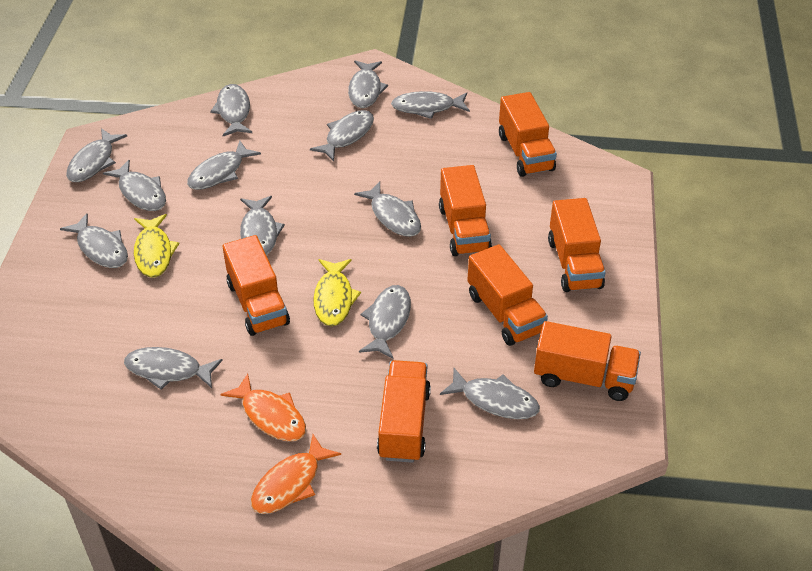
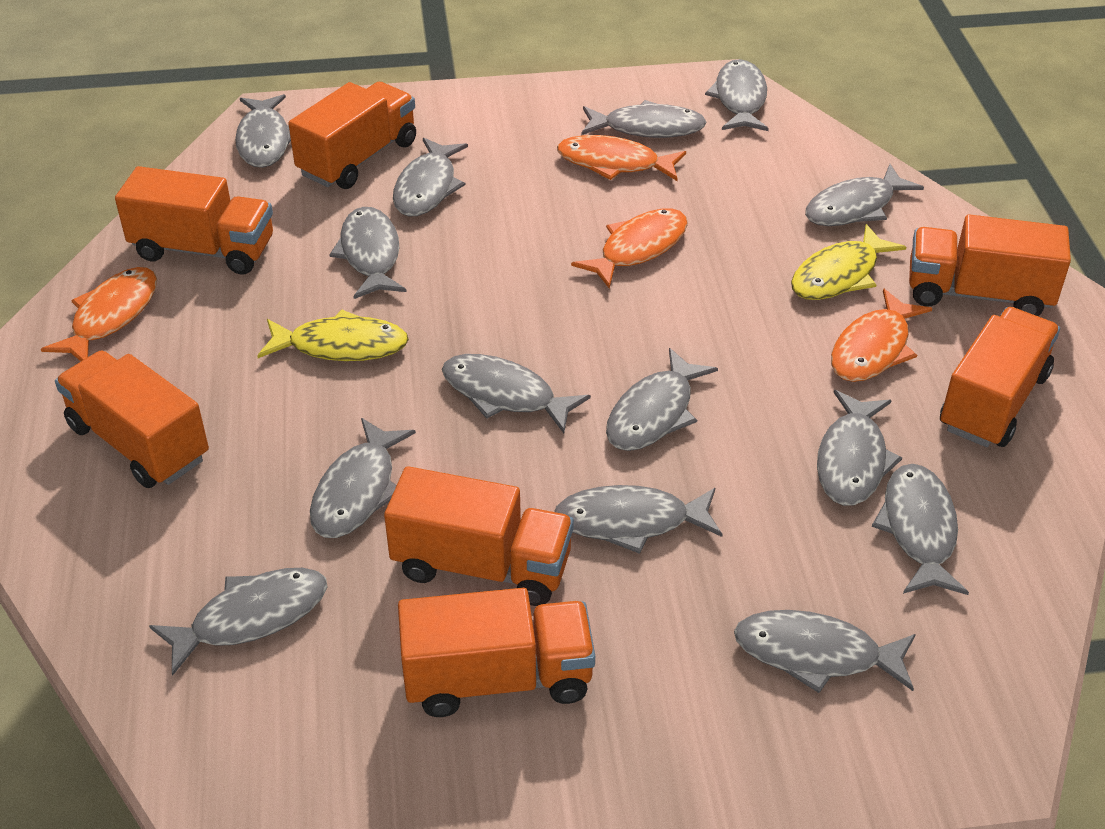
grey fish: [60,213,128,268] [66,128,127,182] [103,160,166,211] [124,347,223,390] [187,141,261,190] [210,84,252,136] [240,196,285,255] [310,110,374,162] [348,60,388,108] [354,181,421,237] [359,285,411,359] [391,91,470,119] [440,368,540,419] = 13 -> [149,568,327,676] [235,94,291,168] [310,418,416,538] [329,207,407,299] [393,138,468,216] [442,354,591,433] [554,485,722,554] [581,100,706,138] [606,348,718,451] [705,59,769,131] [734,610,916,693] [805,164,924,226] [817,390,902,506] [872,464,969,595] = 14
orange fish: [221,373,306,441] [251,434,341,514] = 2 -> [41,267,157,361] [557,135,686,181] [571,209,688,289] [831,289,932,382] = 4

